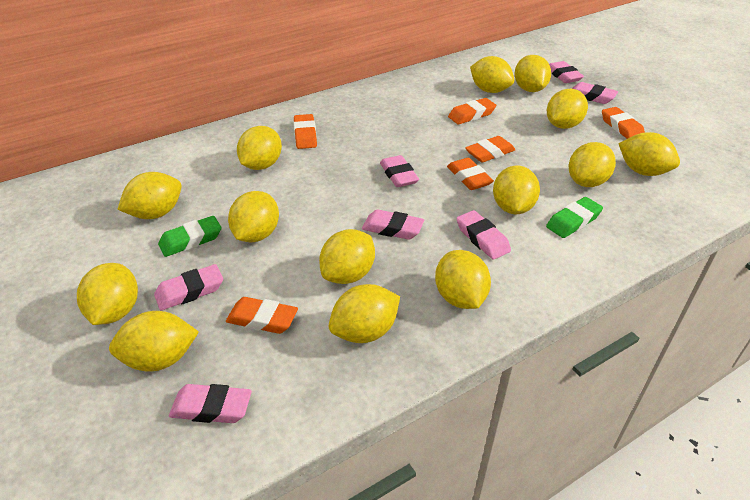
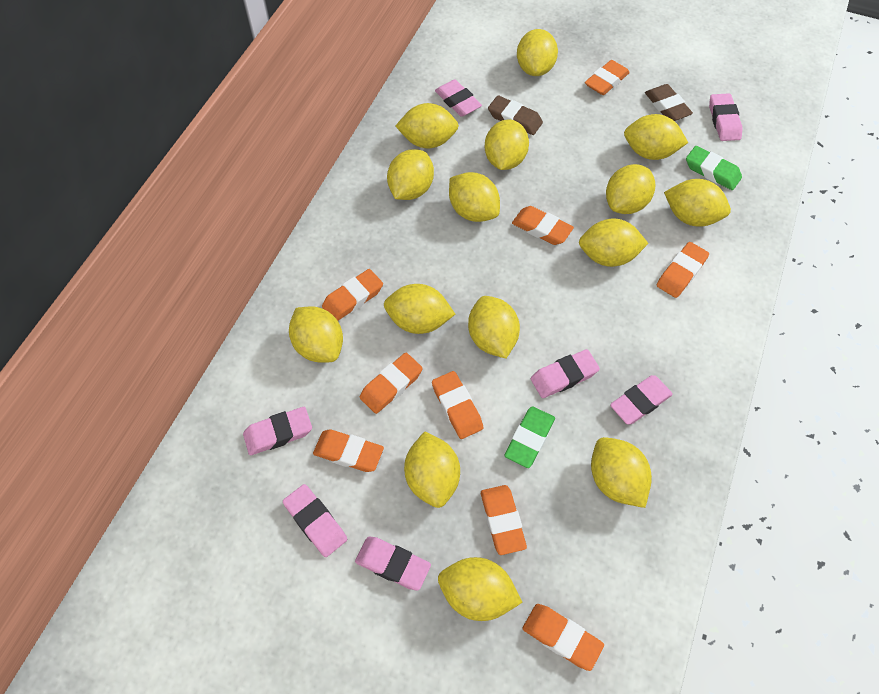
brown eraser: none = 0 -> [488,95,543,135] [645,84,693,121] = 2
orange eraser: [226,297,298,334] [293,114,317,149] [447,158,494,190] [448,98,496,124] [465,136,515,162] [602,107,645,139] = 6 -> [313,429,384,472] [322,269,383,321] [360,353,423,414] [432,371,483,439] [481,485,527,555] [512,206,574,245] [523,604,604,671] [585,60,630,95] [657,242,709,298] = 9
yellow lemon: [77,263,138,325] [109,311,199,371] [117,172,182,219] [228,191,279,242] [237,126,282,170] [319,229,375,284] [329,284,400,343] [435,250,491,309] [470,56,514,93] [493,165,540,214] [515,55,551,92] [547,89,588,129] [569,142,616,187] [618,132,680,176] = 14 -> [289,306,343,363] [384,284,455,334] [387,149,434,200] [395,103,459,148] [404,431,460,508] [438,557,523,621] [449,172,500,222] [468,296,520,358] [485,119,529,170] [517,29,558,76] [579,218,648,267] [591,437,652,508] [606,164,655,214] [624,114,688,160] [664,179,731,227] = 15

